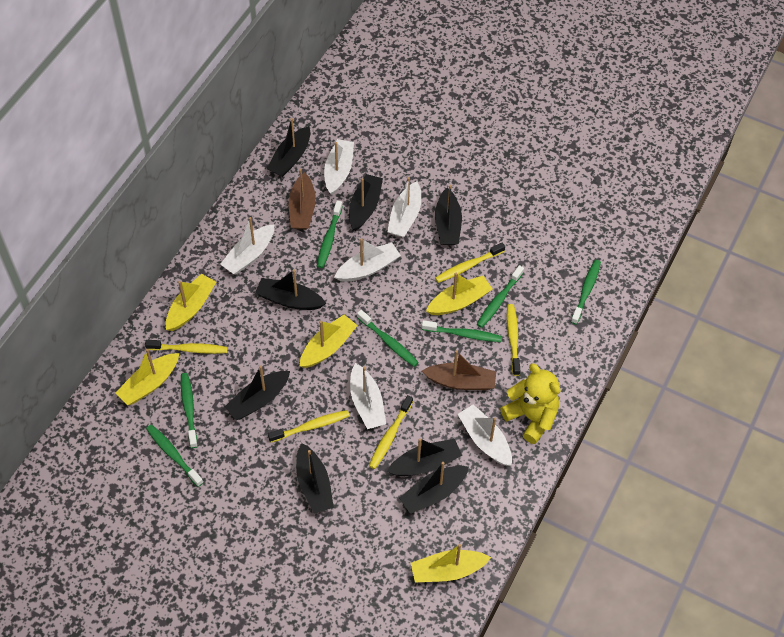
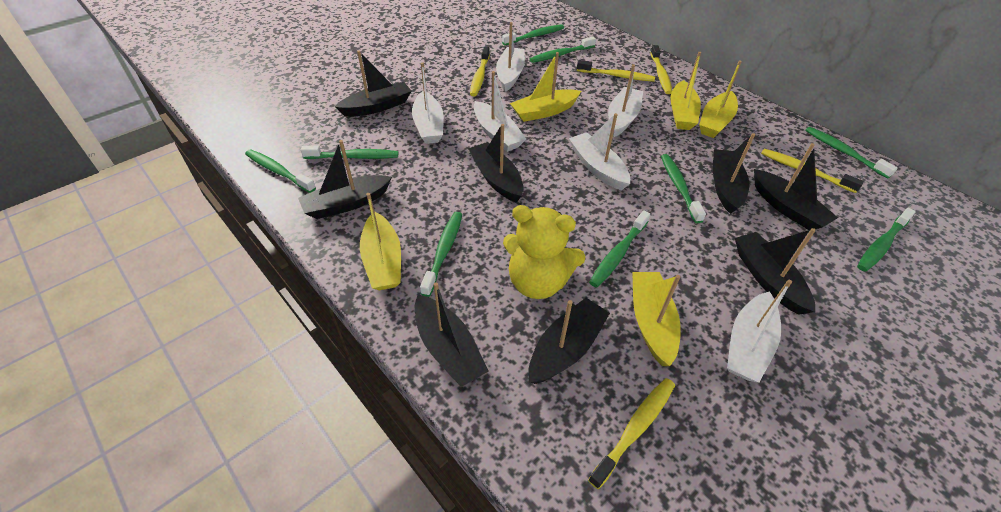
brown boat: [289,169,316,229] [422,350,496,390] = 2 -> none = 0
green toothbrush: [146,425,204,487] [181,373,198,448] [317,200,343,268] [357,310,419,367] [422,320,502,342] [477,265,524,328] [571,260,601,325] = 7 -> [245,149,316,193] [301,146,398,159] [420,212,462,297] [502,24,564,46] [530,36,596,63] [589,210,650,287] [661,154,706,223] [805,127,898,179] [857,208,916,272] = 9

